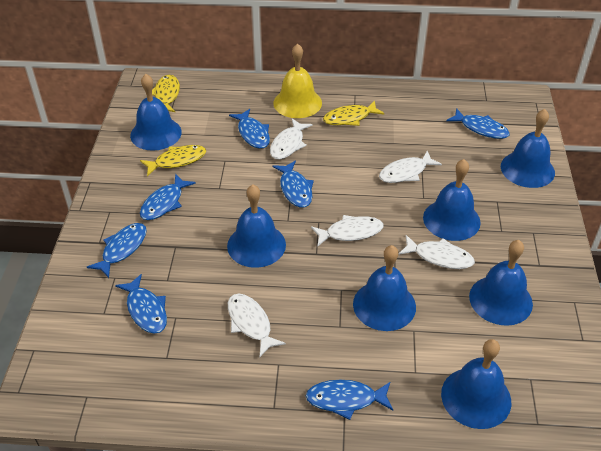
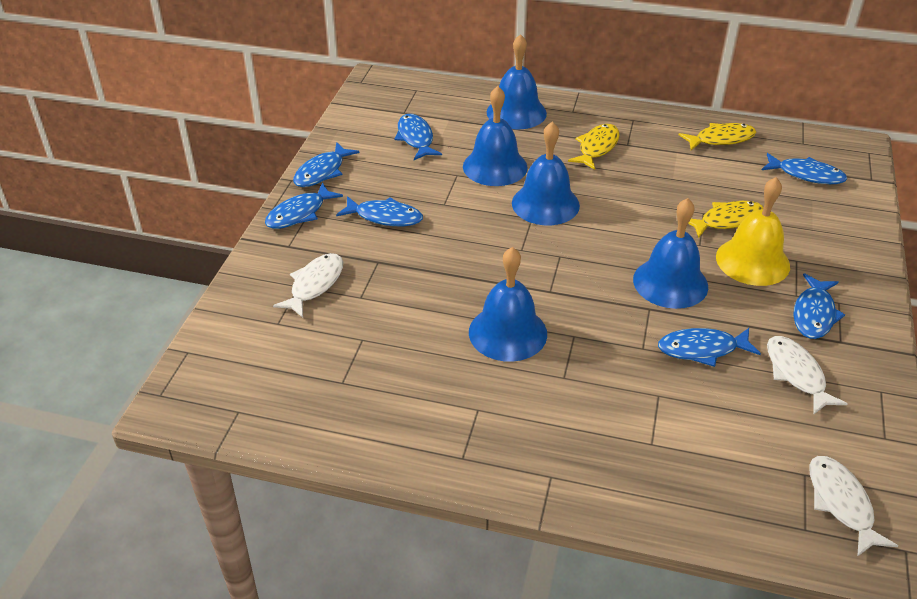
blue bell: [130,74,182,151] [227,185,286,268] [353,245,416,331] [423,159,481,241] [441,339,511,429] [469,240,533,326] [501,109,555,188] = 7 -> [463,86,527,186] [469,247,547,362] [487,34,547,129] [512,122,580,225] [633,198,708,309] = 5
white fish: [228,294,286,357] [270,119,313,159] [311,215,383,247] [379,151,442,183] [399,235,475,269] = 5 -> [273,253,343,317] [767,336,848,415] [809,456,898,557] = 3

